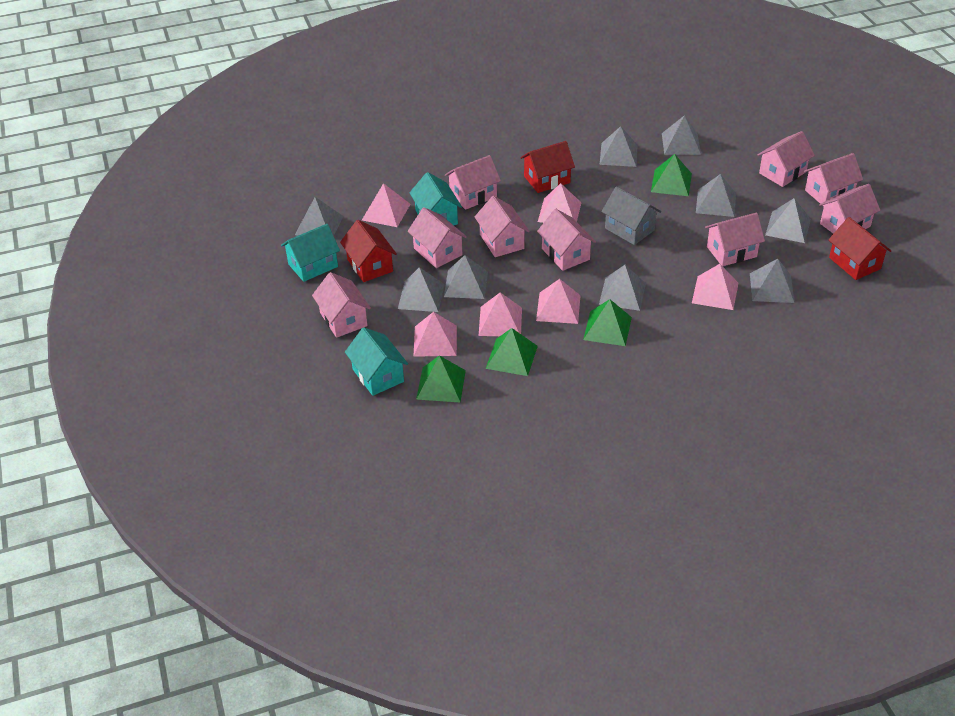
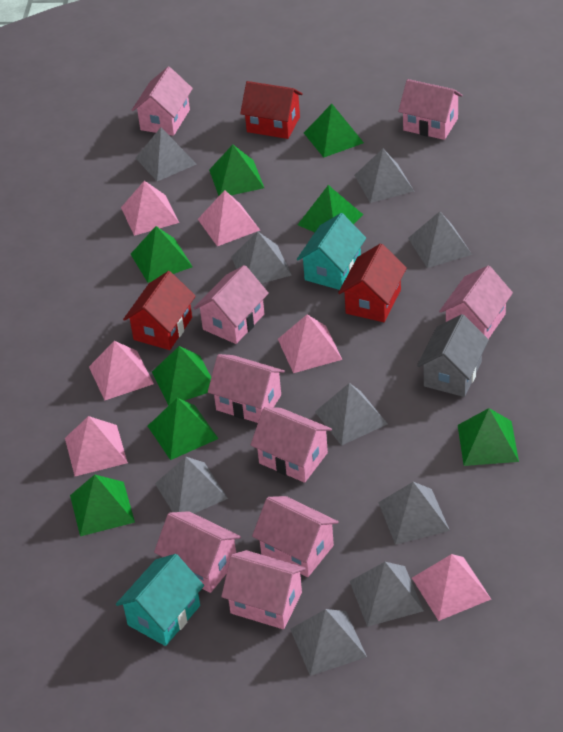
green pyramid: [416,355,466,402] [486,328,538,376] [583,299,632,346] [651,154,692,196] = 4 -> [70,475,135,536] [131,226,193,283] [148,398,219,460] [152,346,211,406] [209,145,264,196] [298,185,363,232] [304,104,364,158] [458,408,519,466] = 8
turquoise house: [281,224,340,282] [345,327,408,396] [409,172,462,225] = 3 -> [116,554,204,646] [297,213,366,290] = 2

